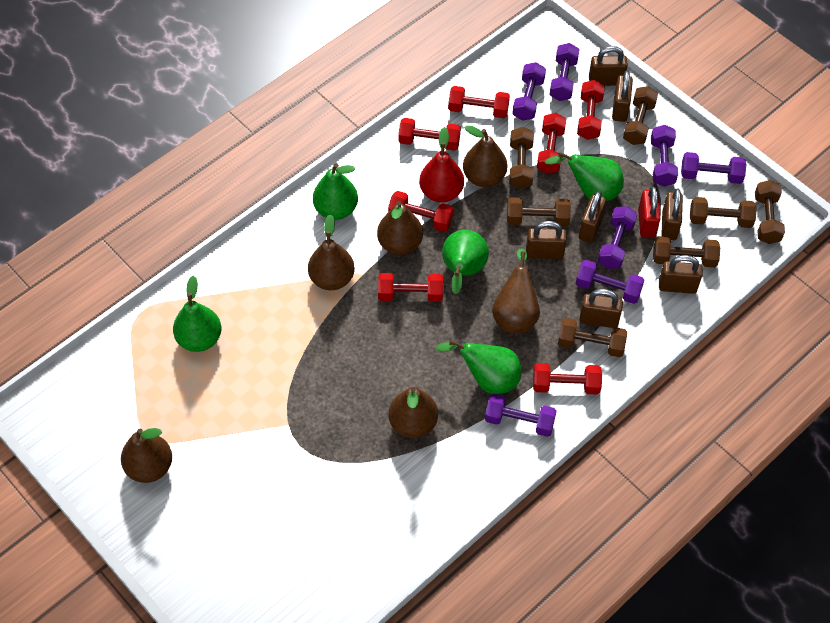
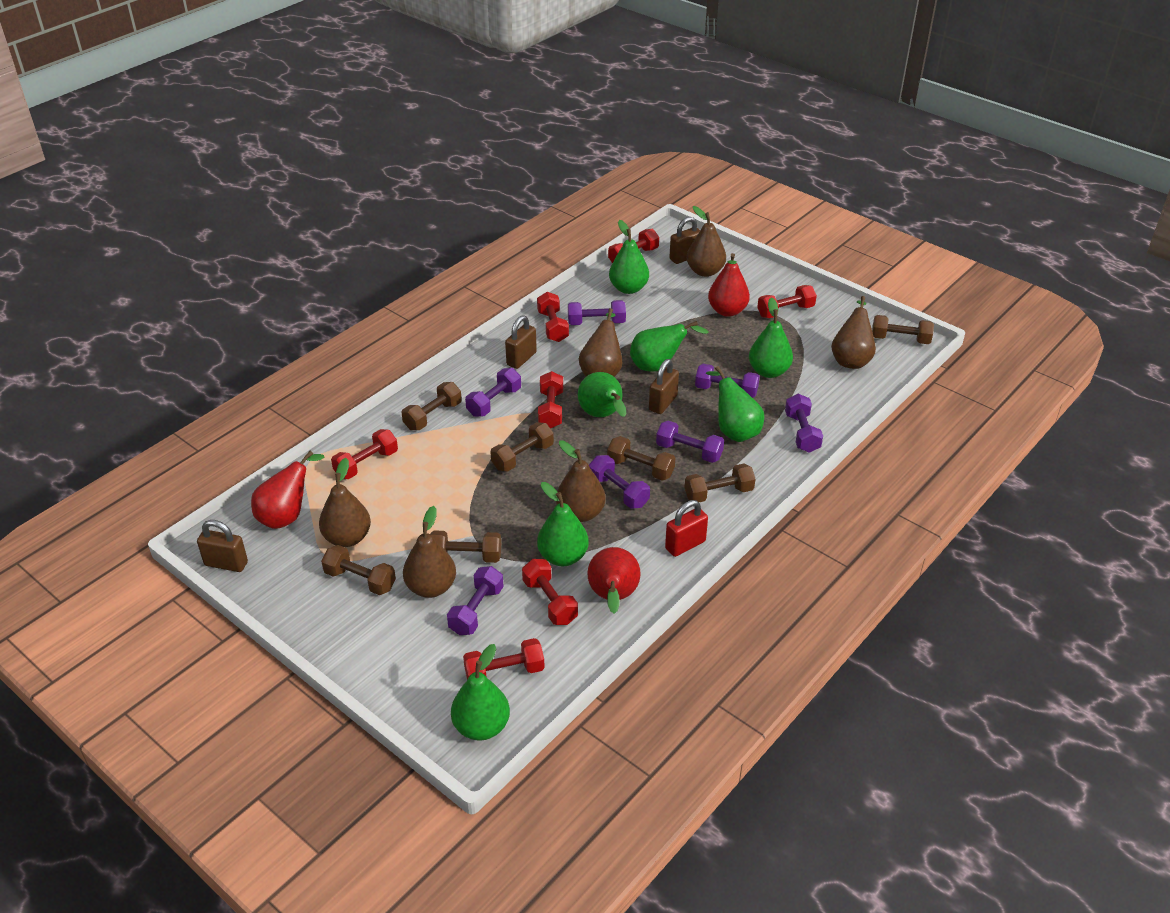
brown padlock: [526,221,567,259] [579,191,607,243] [579,289,623,328] [589,46,628,86] [612,70,633,122] [659,255,702,294] [661,189,683,240] = 7 -> [197,520,248,572] [505,315,537,369] [649,359,679,414] [669,217,700,264] = 4
green pear: [173,275,222,352] [313,163,358,220] [435,340,522,394] [442,230,489,294] [545,152,624,201] = 5 -> [451,644,510,741] [537,482,589,566] [578,372,626,417] [609,220,649,294] [630,321,709,372] [706,366,764,442] [749,297,793,378] = 7
red pear: [419,127,464,203] = 1 -> [251,451,324,529] [587,547,641,613] [708,253,750,317] = 3

